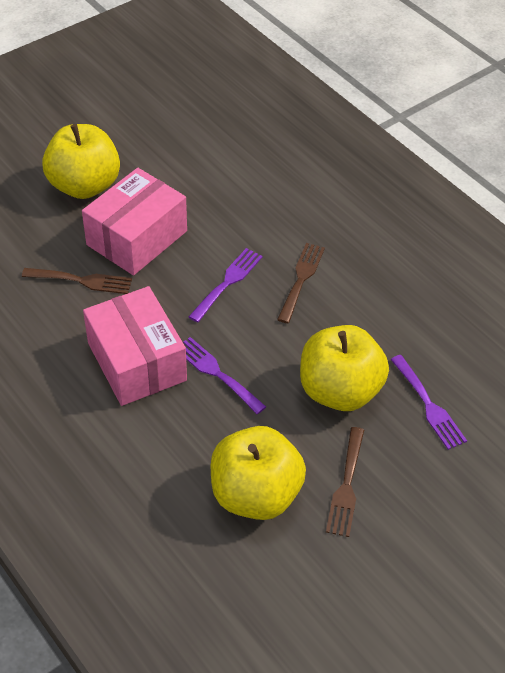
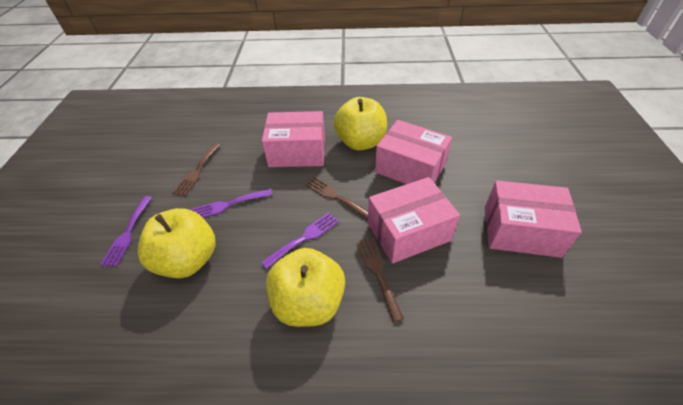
pink box: [82,168,187,275] [83,286,187,406] = 2 -> [262,111,325,167] [368,177,460,264] [375,120,452,184] [485,180,582,258] = 4

